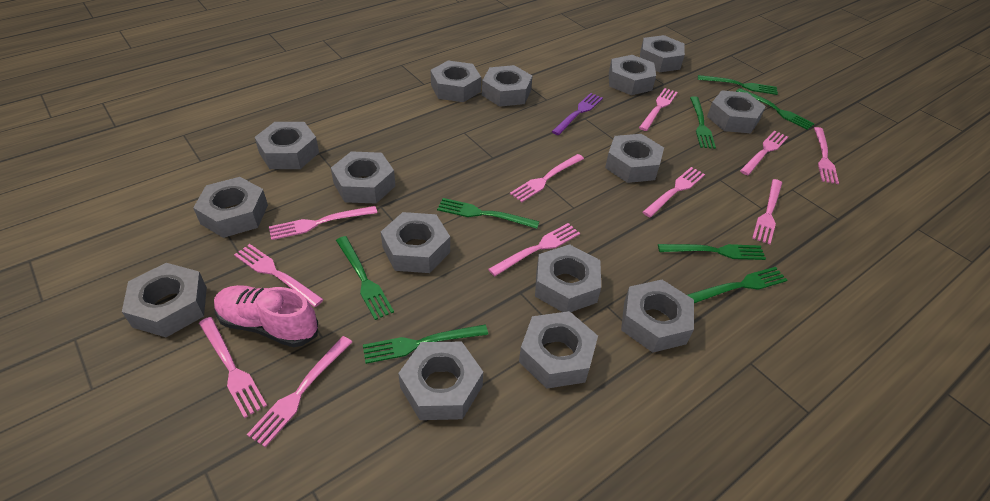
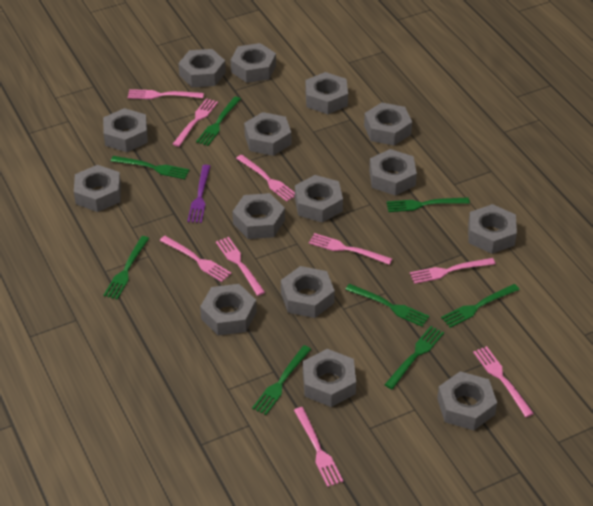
pink fork: [199,317,267,418] [234,244,324,307] [247,336,352,447] [269,206,377,240] [488,223,580,276] [510,154,584,202] [639,88,678,131] [643,167,705,217] [740,131,788,175] [752,179,782,244] [814,127,839,184] = 11 -> [128,89,204,99] [160,236,232,282] [173,98,218,147] [216,237,265,296] [236,155,295,202] [294,407,343,487] [309,233,392,265] [410,258,495,284] [473,346,534,417] = 9
pink shoe: [214,285,318,347] = 1 -> none = 0

